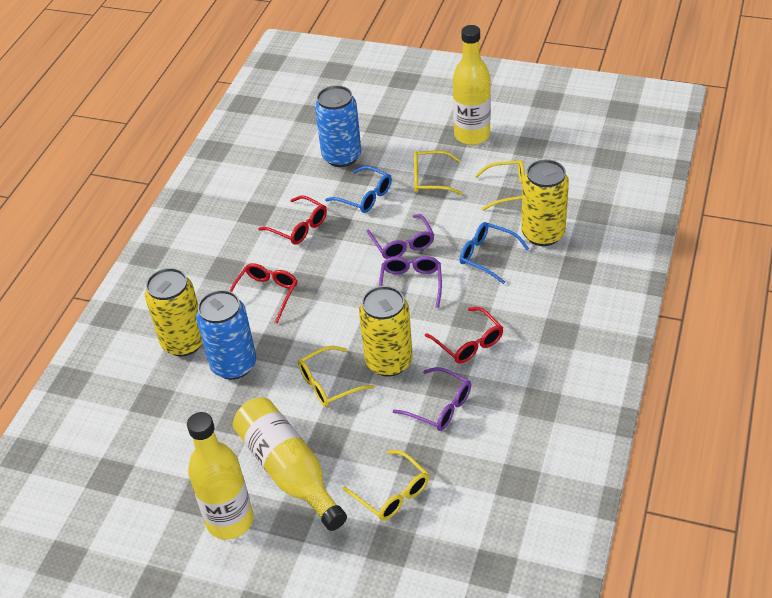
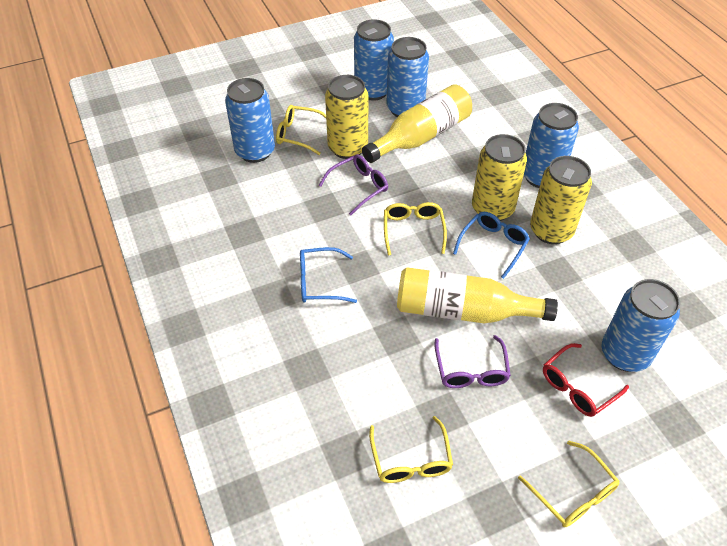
blue can: [196,290,256,380] [315,85,361,167] = 2 -> [225,78,275,163] [354,19,394,101] [387,37,429,117] [524,103,579,188] [602,279,680,372] = 5
purple glasses: [367,214,434,259] [379,256,442,308] [393,367,471,431] = 3 -> [319,154,388,215] [434,335,511,388] = 2
red glasses: [230,263,297,323] [258,196,327,245] [425,307,503,363] = 3 -> [543,343,629,417] = 1
yellow bottle: [187,412,253,540] [233,398,347,531] [453,25,491,145] = 3 -> [362,84,472,163] [397,267,558,323] = 2

